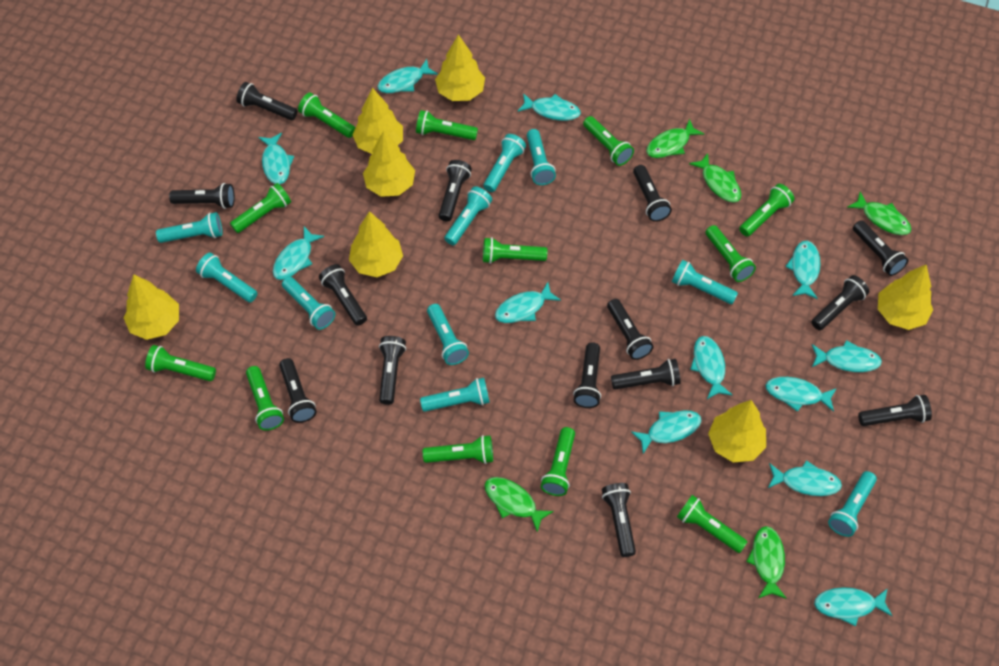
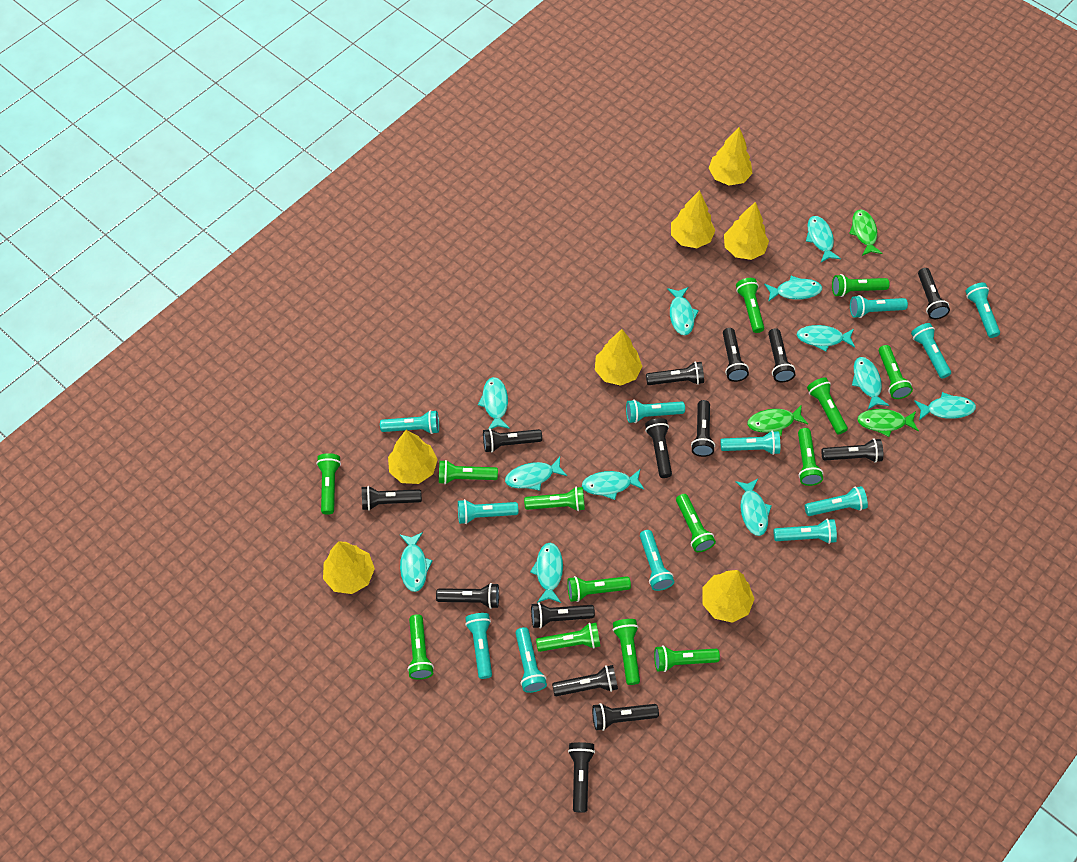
green fish: [485,477,553,532] [646,119,704,158] [689,153,742,202] [746,526,787,599] [847,192,911,235] = 5 -> [747,406,808,436] [849,210,883,256] [857,409,919,437] = 3
green flashlight: [145,345,216,381] [230,183,291,233] [246,366,284,431] [298,93,355,138] [416,110,478,140] [423,435,493,464] [483,237,547,264] [541,427,575,496] [583,116,634,166] [677,495,747,553] [706,225,756,282] [739,184,794,237] = 12 -> [316,453,341,515] [407,614,434,680] [439,460,498,484] [524,487,585,511] [536,623,600,652] [567,576,631,602] [613,619,640,685] [654,645,720,672] [676,494,716,552] [736,278,764,333] [798,428,823,486] [807,377,848,435] [832,274,889,297] [879,345,913,399] = 14
turquoise flashlight: [156,212,223,243] [196,253,258,303] [282,277,335,330] [420,378,490,412] [427,304,469,365] [444,186,492,245] [483,134,526,192] [527,129,556,185] [672,260,738,304] [828,471,877,537] = 10 -> [380,410,439,434] [458,499,518,524] [465,613,492,679] [516,627,547,693] [626,399,685,423] [640,530,674,591] [721,431,780,455] [774,519,837,544] [805,486,868,516] [850,295,908,318] [911,323,951,379] [965,283,1000,338] = 12

